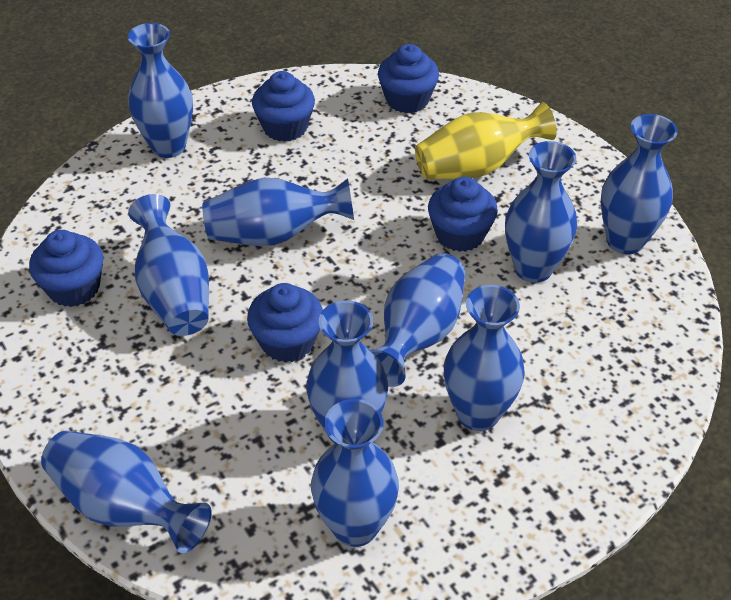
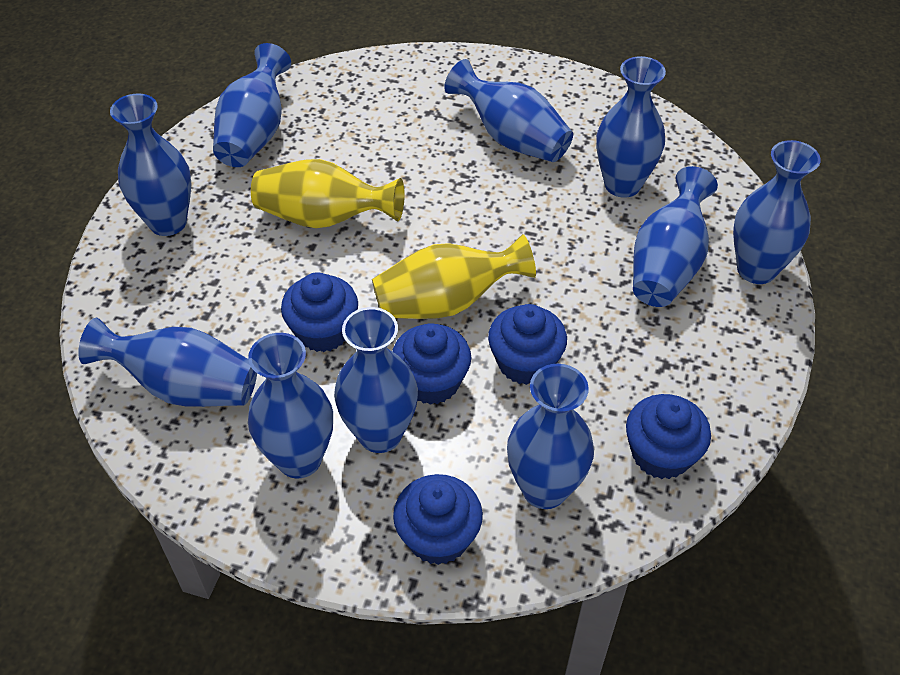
yellow vase: [415,102,557,179] = 1 -> [251,159,405,228] [372,234,536,319] = 2

